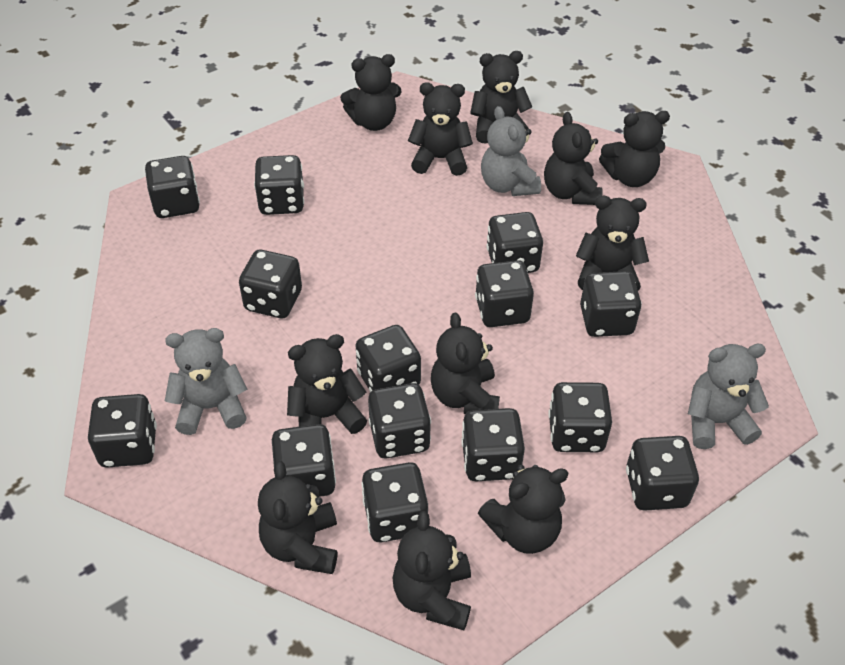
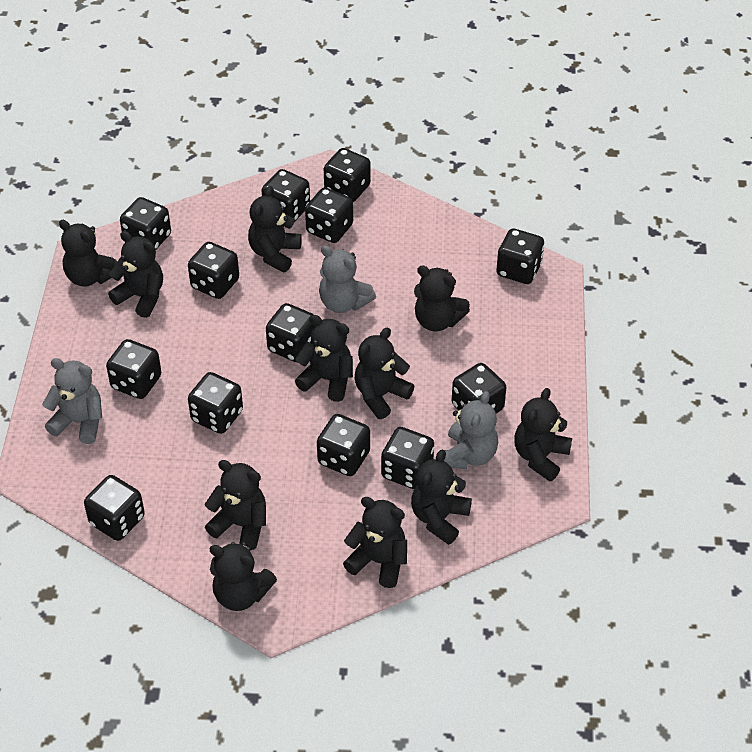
black dice: [88,394,157,468] [145,156,200,218] [239,250,302,318] [254,155,304,215] [272,424,336,497] [356,325,421,392] [361,462,428,543] [368,383,431,459] [461,408,525,481] [475,260,534,327] [486,212,543,273] [548,382,612,452] [580,271,642,337] [626,436,699,511] = 14 -> [84,475,145,541] [106,339,161,399] [120,197,171,250] [188,242,239,299] [188,372,243,434] [262,169,310,221] [266,303,314,362] [305,188,353,243] [317,414,370,476] [324,148,371,202] [381,427,434,489] [452,363,506,413] [496,228,544,284] = 13

